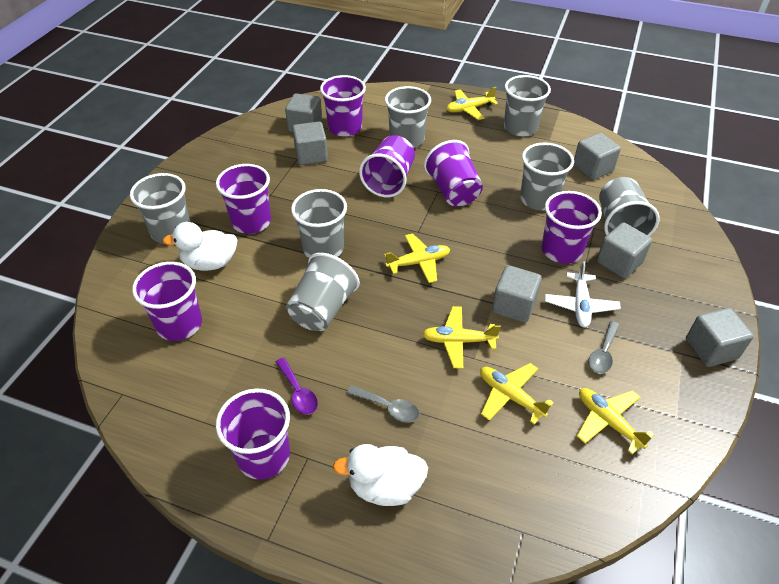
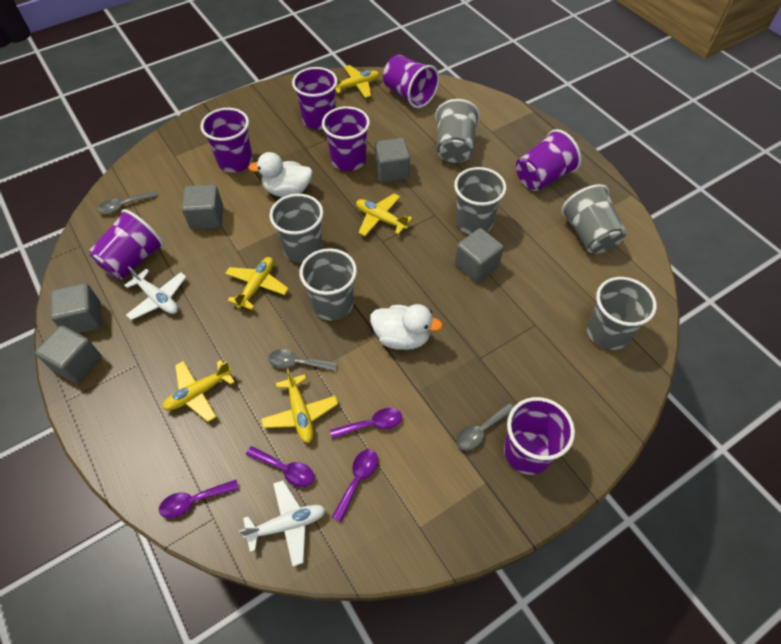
grey cube: [285,93,322,132] [292,122,328,165] [492,265,542,323] [574,133,621,180] [597,222,652,278] [686,308,754,367] = 6 -> [35,325,102,384] [51,283,102,334] [182,184,223,230] [375,138,410,183] [455,228,504,282] = 5
grey cup: [130,173,190,244] [286,253,360,331] [291,189,347,258] [385,86,431,148] [504,75,551,136] [520,142,574,211] [599,177,660,237] = 7 -> [269,194,323,263] [300,248,357,320] [435,99,480,163] [454,167,506,234] [561,184,626,253] [587,277,657,350] = 6
grey spoon: [347,385,420,423] [588,321,620,374] = 2 -> [97,191,157,214] [268,349,337,371] [456,403,513,450] = 3
purple spoon: [276,358,318,415] = 1 -> [159,480,239,518] [246,446,314,487] [330,408,402,439] [332,449,378,522] = 4
white plane: [545,261,621,328] = 1 -> [124,267,186,320] [239,480,326,567] = 2

